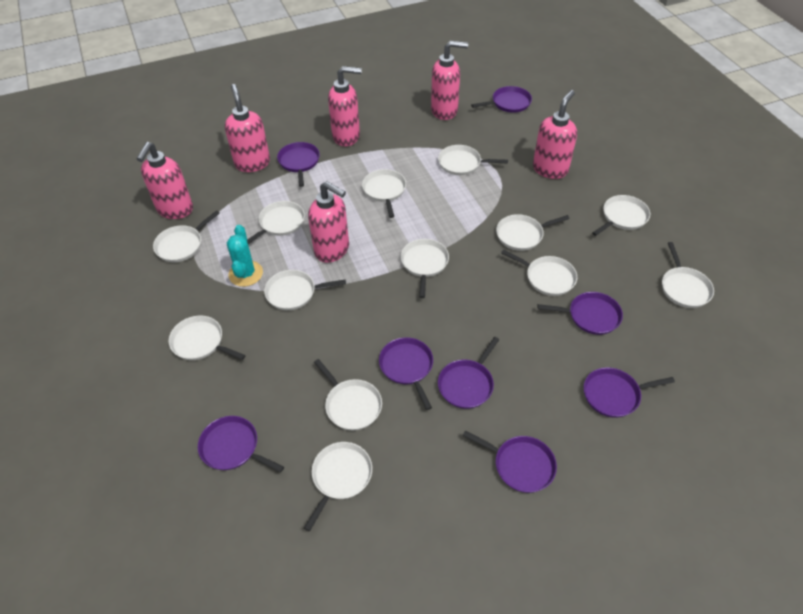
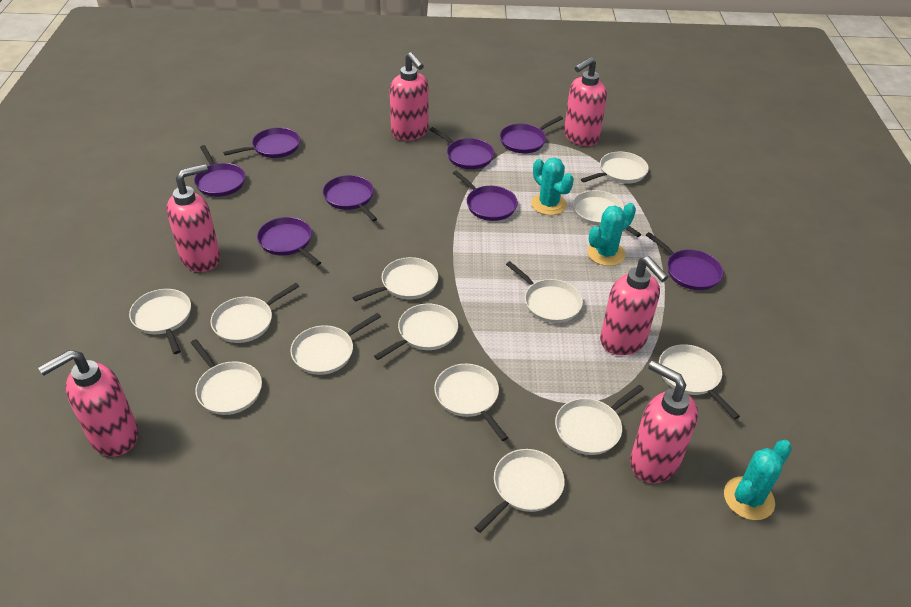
turquoise cactus: [227,225,263,287] = 1 -> [531,158,574,215] [587,203,636,266] [724,440,792,520] = 3

